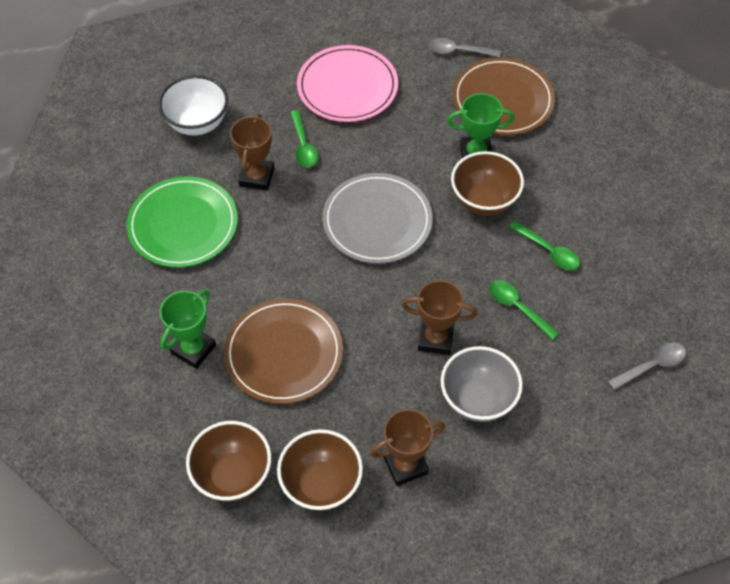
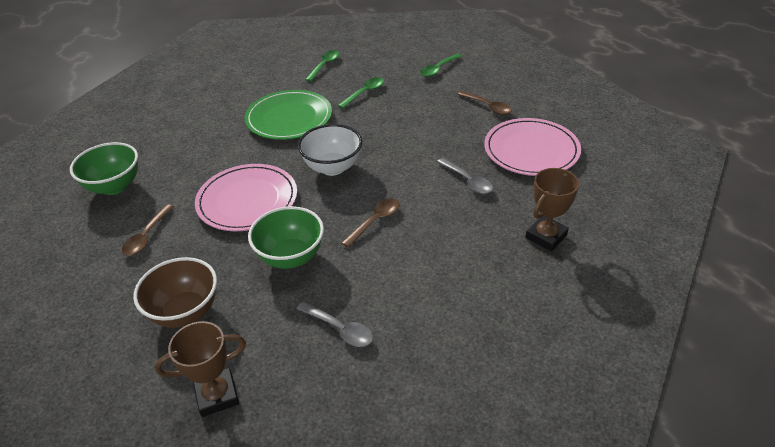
brown bowl: [186,421,271,502] [277,429,363,511] [451,151,524,216] = 3 -> [133,257,217,328] = 1
brown plate: [224,299,343,404] [453,57,555,136] = 2 -> none = 0
brown spoon: none = 0 -> [122,204,174,256] [342,198,399,248] [457,91,512,115] = 3
brown trophy: [230,114,275,191] [370,409,445,486] [402,280,477,355] = 3 -> [155,321,246,417] [525,168,579,251] = 2
green bowl: none = 0 -> [70,142,138,195] [248,206,324,269] = 2
green trophy: [159,290,216,369] [447,93,515,158] = 2 -> none = 0
grey bowl: [441,346,523,422] = 1 -> none = 0
grey plate: [322,173,433,264] = 1 -> none = 0
pink plate: [297,45,398,122] = 1 -> [195,164,297,231] [484,118,581,176] = 2

